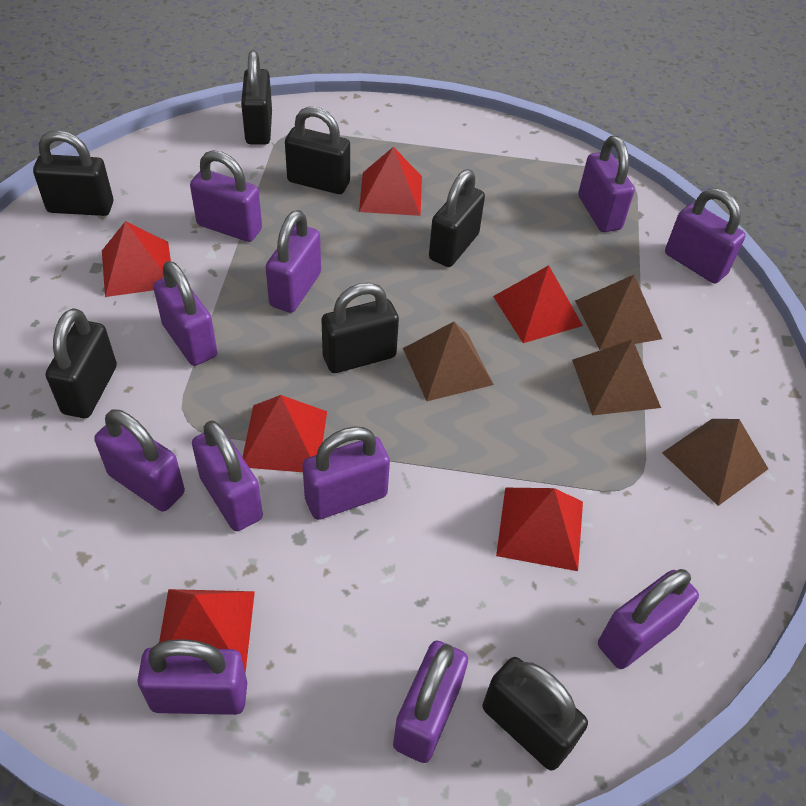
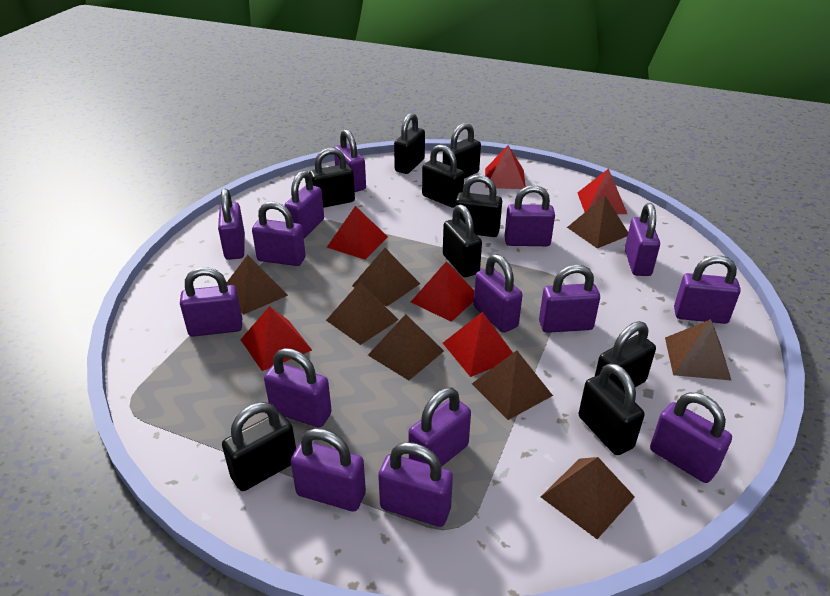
black padlock: [33,130,113,216] [46,308,117,418] [241,51,272,145] [285,107,350,194] [321,282,399,373] [429,169,485,267] [483,657,588,771] = 7 -> [222,402,296,491] [309,148,355,208] [394,113,425,174] [422,145,464,208] [443,123,481,179] [443,204,482,277] [455,175,502,237] [579,363,644,455] [595,321,656,392] = 9
brown pyramid: [403,322,494,401] [572,339,661,415] [575,275,662,350] [662,419,768,506] = 4 -> [227,255,288,315] [326,282,398,345] [352,248,420,307] [368,314,444,380] [472,350,553,420] [541,457,635,539] [567,196,628,249] [665,319,732,381] = 8
purple padlock: [94,409,185,512] [137,639,247,715] [153,261,217,366] [190,150,262,242] [192,420,263,531] [266,210,321,313] [302,426,390,520] [393,641,468,763] [578,136,635,232] [598,569,699,669] [665,188,746,284] = 11 -> [180,267,242,337] [218,188,245,260] [252,201,306,266] [264,348,332,428] [284,171,324,238] [290,428,366,511] [334,129,366,192] [378,442,453,527] [408,388,471,467] [473,254,523,333] [505,185,555,246] [539,265,600,333] [625,203,660,276] [650,393,732,483] [674,255,741,324] = 15

